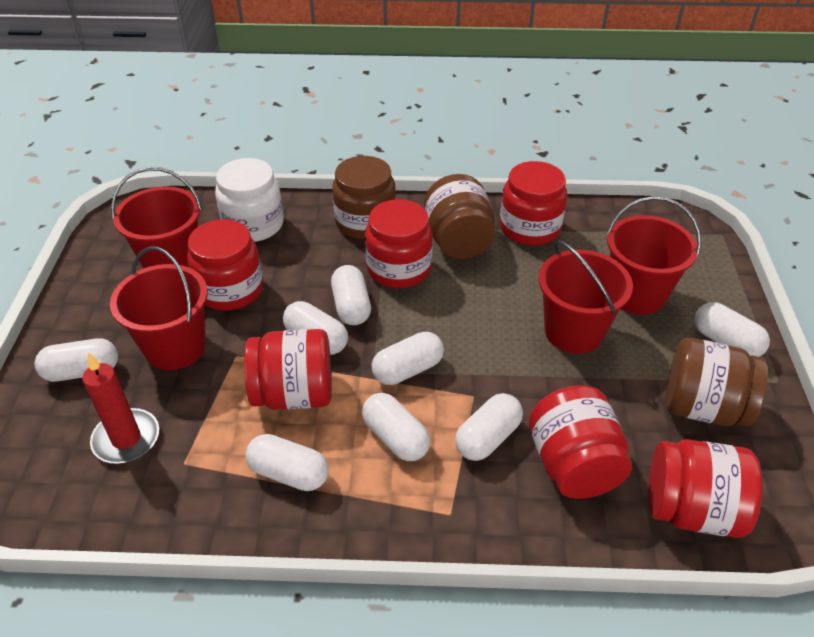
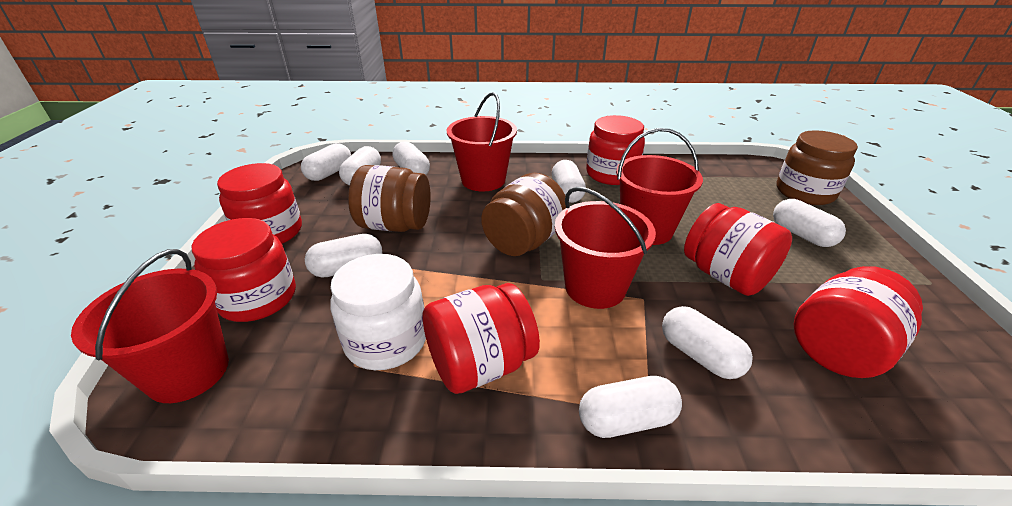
red candle: [82,353,159,464] = 1 -> none = 0

